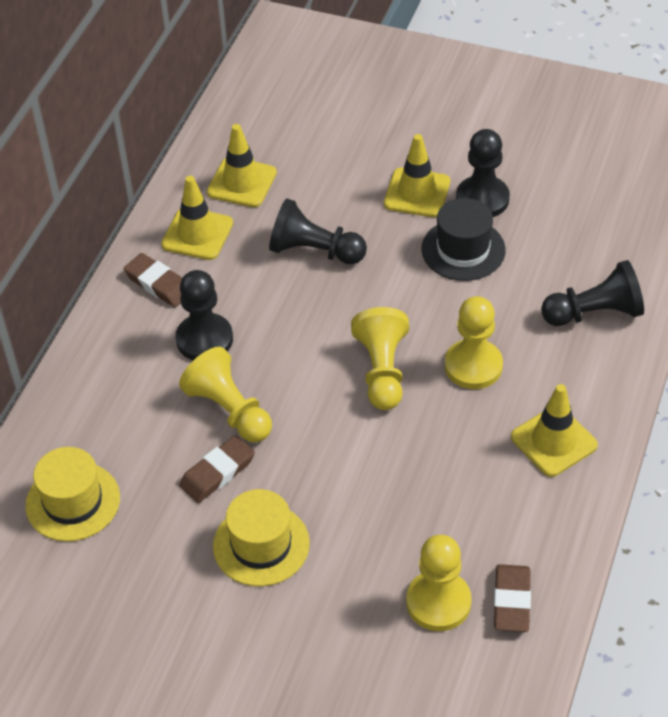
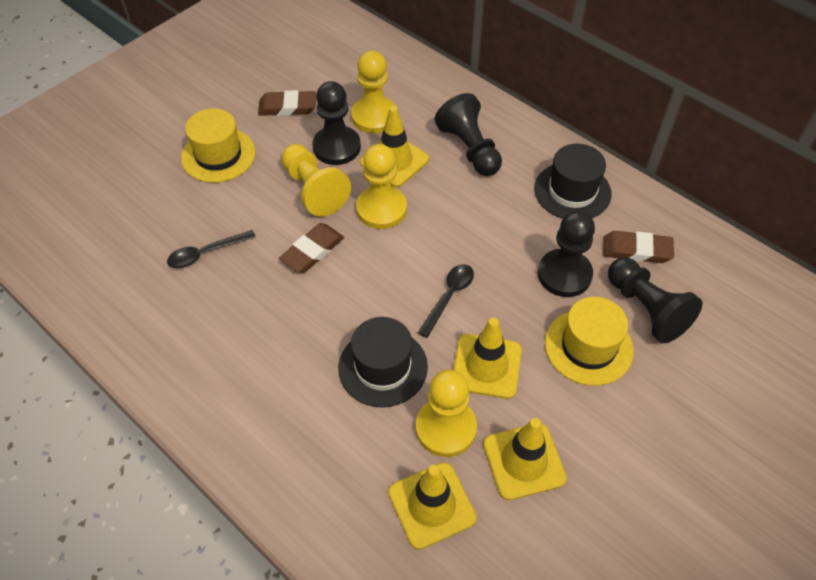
black hat: [421,198,506,281] = 1 -> [338,317,428,407] [534,143,612,219] = 2
black spoon: none = 0 -> [167,230,256,268] [418,264,474,338] = 2

